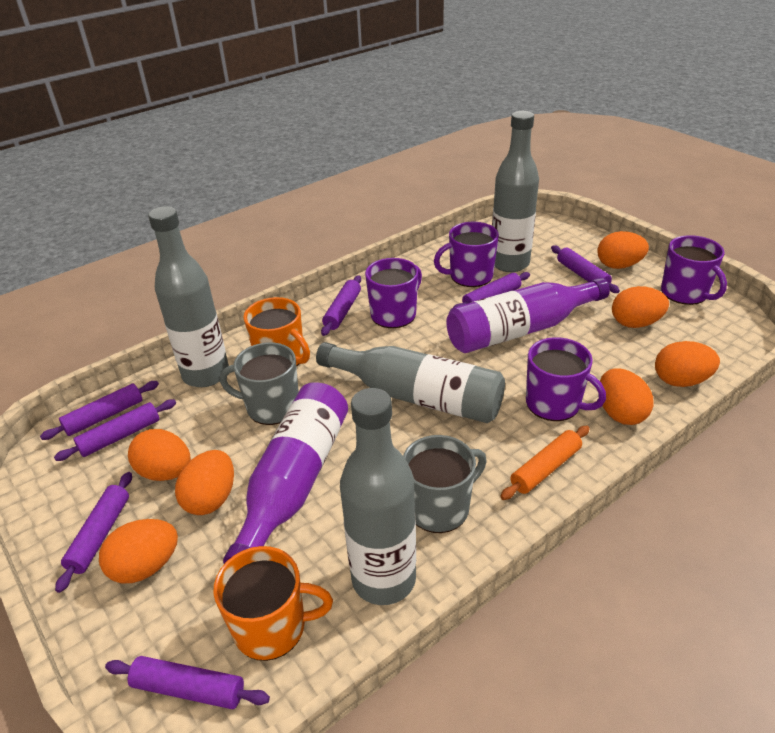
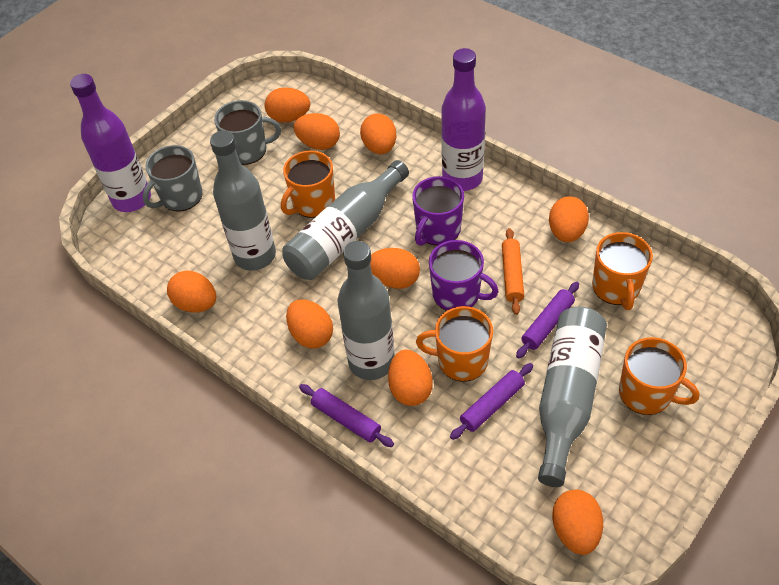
orange egg: [99,519,178,583] [128,429,191,481] [175,450,234,515] [597,231,649,269] [600,368,654,425] [612,286,669,328] [655,341,720,387] = 7 -> [167,270,216,313] [265,88,310,123] [286,299,333,348] [294,113,340,150] [360,113,396,154] [370,248,420,289] [388,350,433,406] [549,196,589,242] [552,490,603,555] = 9
orange mug: [213,546,333,661] [244,297,310,367] = 2 -> [281,150,335,218] [416,306,493,382] [592,232,653,310] [619,337,699,415] = 4
purple mug: [365,258,422,328] [434,222,499,287] [526,337,606,421] [661,235,727,305] = 4 -> [412,176,464,246] [429,240,499,311] = 2
purple rolling pin: [40,381,159,440] [54,399,176,461] [55,472,132,593] [105,656,270,709] [321,275,361,336] [453,272,530,308] [551,245,620,293] = 7 -> [299,384,394,447] [450,363,533,440] [516,282,579,359] = 3

